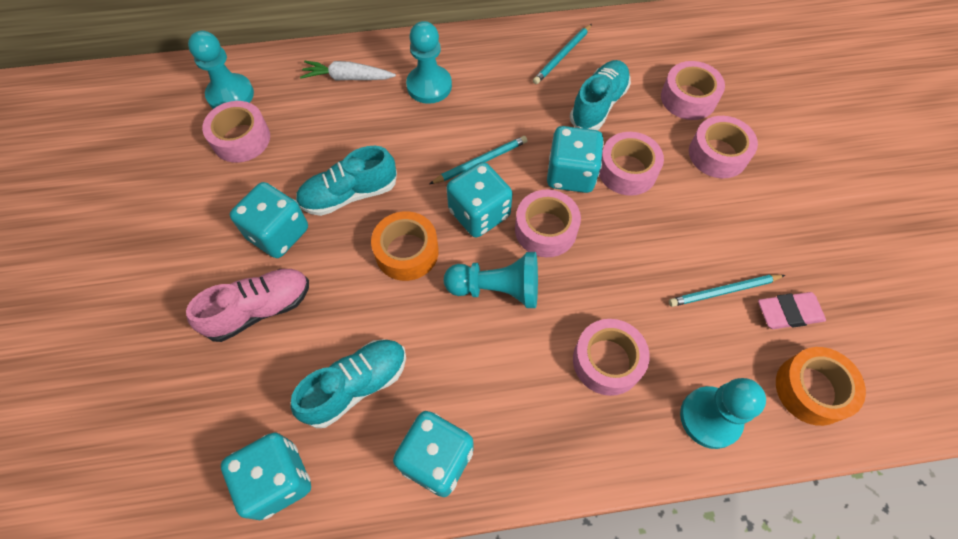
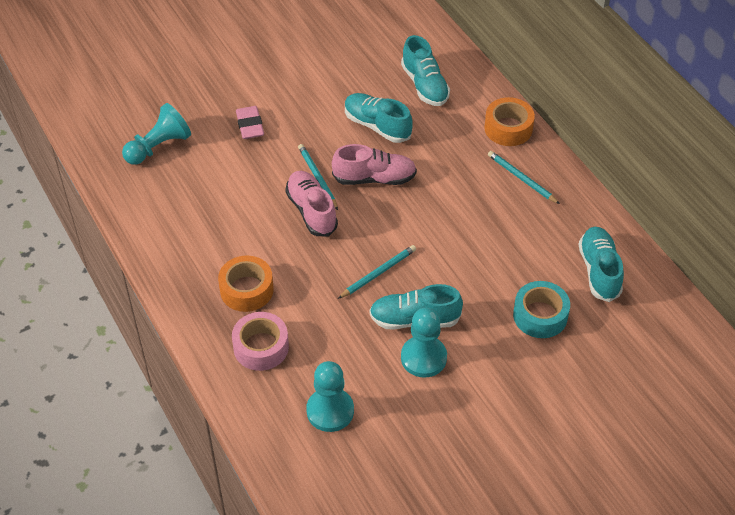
pink shoe: [186,269,309,342] = 1 -> [285,171,338,236] [332,144,417,185] = 2
pink tape: [202,101,270,163] [515,190,581,257] [573,319,650,396] [599,132,664,196] [661,61,725,120] [689,116,758,178] = 6 -> [232,312,289,371] = 1
turquoise dice: [221,432,311,520] [230,182,308,258] [393,411,474,497] [447,162,513,238] [547,126,604,193] = 5 -> none = 0
turquoise pawn: [188,31,254,109] [406,21,452,104] [444,252,538,308] [680,378,766,449] = 4 -> [122,103,191,165] [306,361,354,432] [401,308,447,378] = 3
turquoise shoe: [291,339,406,428] [296,146,397,216] [570,60,631,130] = 3 -> [345,93,413,143] [369,284,463,330] [401,35,450,106] [578,227,624,302] = 4
turquoise tape: none = 0 -> [513,281,570,338] = 1
white carrot: [300,61,396,81] = 1 -> none = 0

